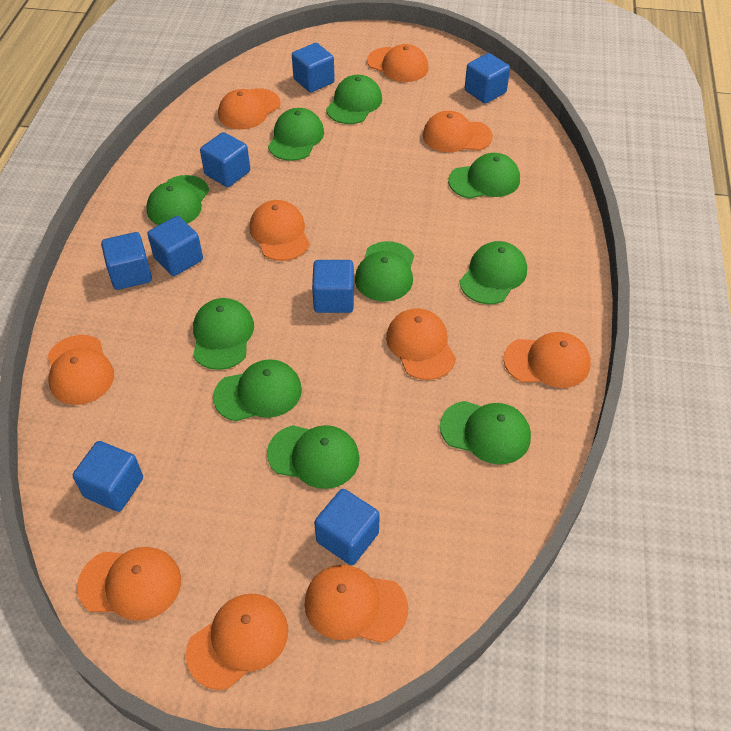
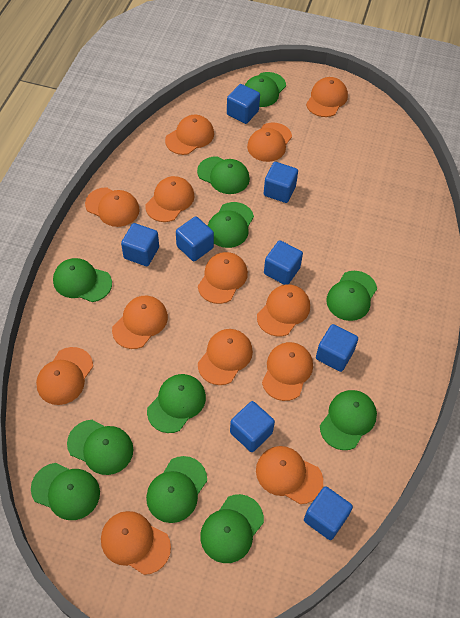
green cap: [146,175,209,225] [193,298,254,370] [213,359,302,421] [267,425,360,489] [268,108,324,161] [326,75,382,124] [355,241,414,302] [440,401,531,464] [448,153,520,199] [460,241,527,304] = 10 -> [31,463,100,520] [53,258,112,302] [67,420,134,475] [146,456,207,523] [147,374,206,433] [197,156,250,194] [200,494,264,563] [208,202,254,248] [245,72,286,107] [320,390,377,450] [326,271,377,321] = 11
orange cap: [48,335,114,405] [77,547,181,621] [186,594,288,690] [218,88,281,129] [249,200,310,261] [304,565,408,643] [367,44,429,82] [386,308,456,380] [423,111,493,152] [503,332,591,388] = 10 -> [36,347,93,405] [85,187,140,227] [101,511,171,575] [112,296,168,349] [145,176,194,222] [165,115,214,155] [198,252,248,304] [198,329,253,385] [247,122,292,162] [256,446,323,504] [257,284,310,337] [262,342,313,401] [306,77,348,117] = 13

